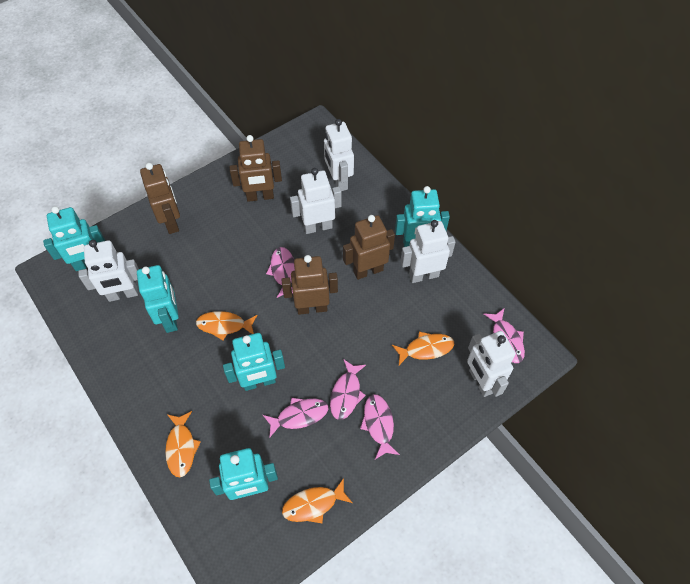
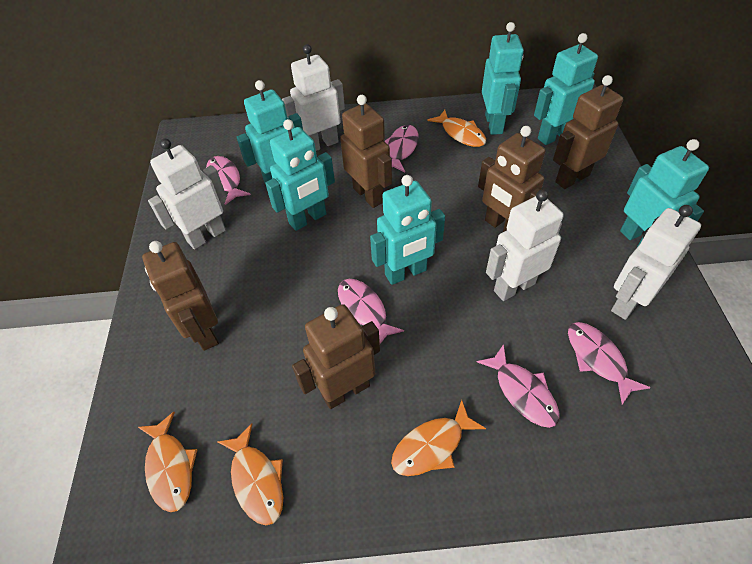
brown robot: [140,163,180,234] [229,135,282,202] [281,255,338,315] [343,215,395,280] = 4 -> [142,241,219,351] [292,304,380,409] [340,95,392,208] [478,126,546,232] [553,75,623,189] = 5
turquoise robot: [43,206,105,271] [137,265,179,333] [209,448,278,500] [223,333,285,391] [395,186,450,247] = 5 -> [237,80,303,185] [265,119,335,231] [370,175,445,285] [482,22,524,135] [534,33,598,145] [620,139,709,247] = 6
white robot: [78,240,139,302] [290,168,342,234] [324,119,354,191] [400,220,456,283] [467,331,516,397] = 5 -> [148,139,226,249] [282,44,345,151] [486,190,564,301] [611,205,701,320] = 4

